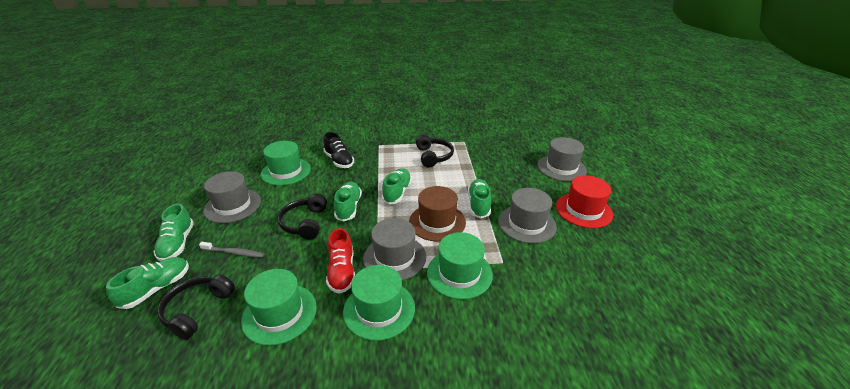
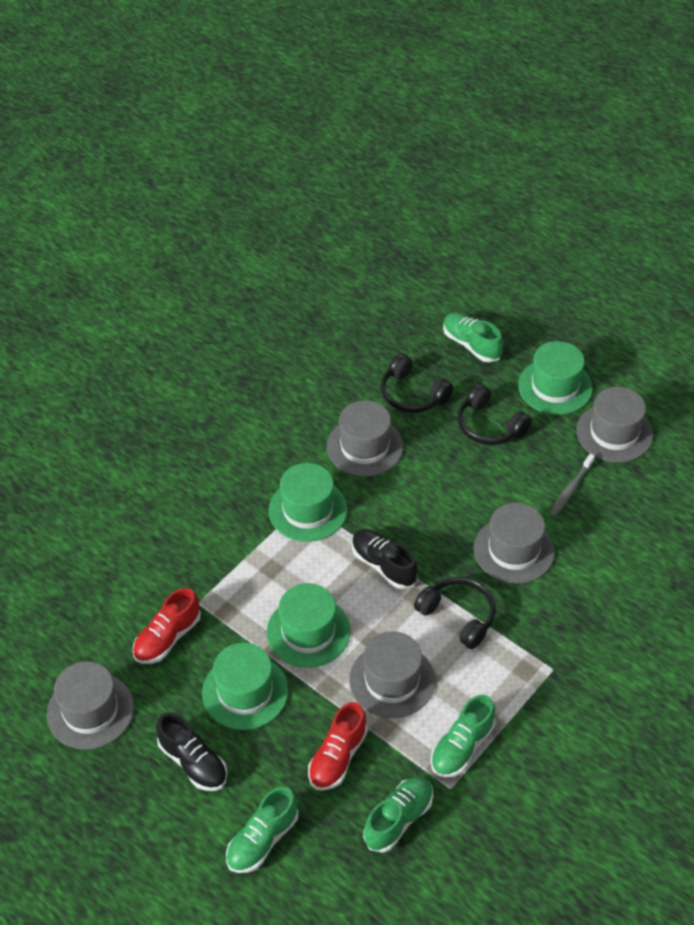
black shoe: [323,132,354,168] = 1 -> [156,712,227,791] [352,529,418,589] = 2
brown hat: [409,186,466,242] = 1 -> none = 0
green shoe: [106,257,189,309] [153,204,194,261] [334,182,362,222] [382,168,412,204] [468,179,491,218] = 5 -> [226,787,299,873] [363,776,433,853] [431,695,495,777] [443,312,503,362] = 4
grey hat: [203,171,261,223] [363,218,426,280] [498,188,557,244] [538,137,587,181] = 4 -> [47,661,134,749] [327,400,403,477] [349,631,435,718] [474,503,555,584] [576,387,653,462] = 5
red hat: [556,175,613,228] = 1 -> none = 0
red shoe: [326,228,355,294] = 1 -> [133,588,201,664] [308,702,368,791] = 2

